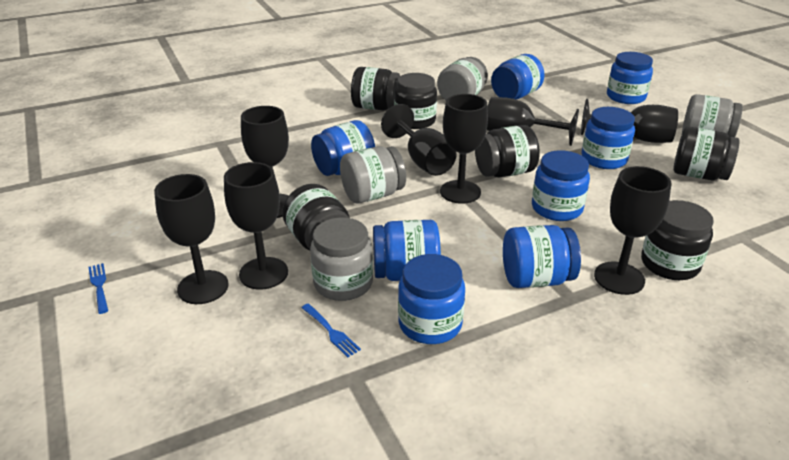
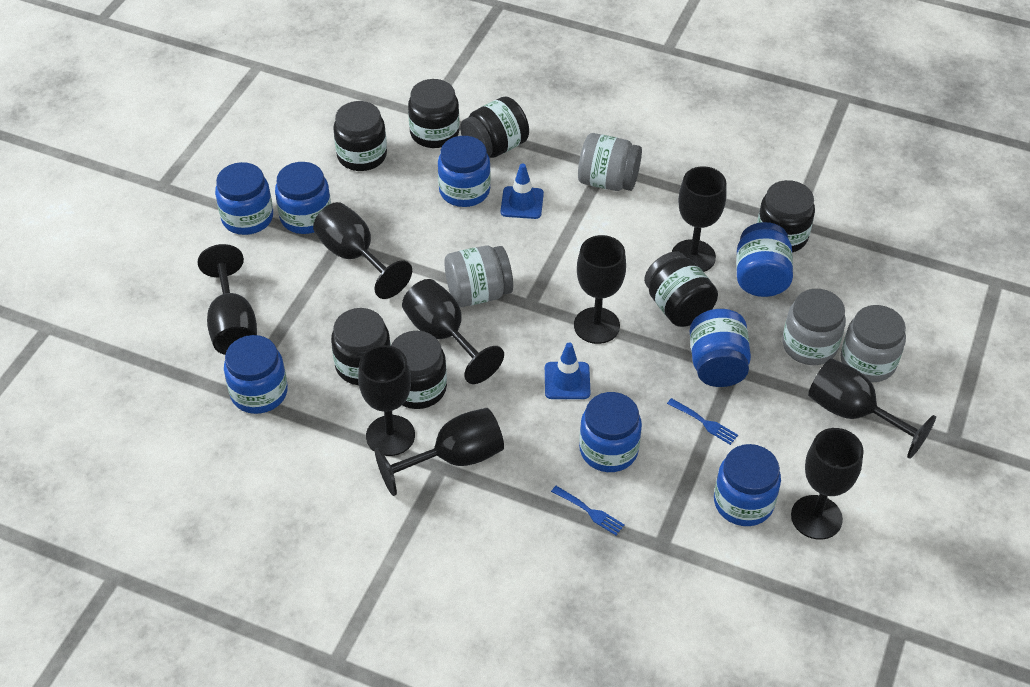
black goblet: [154,174,229,304] [224,162,288,290] [241,106,289,218] [381,104,457,176] [440,94,488,204] [487,97,579,146] [581,99,678,143] [594,166,671,295] = 8 -> [197,244,257,355] [313,202,412,299] [358,345,415,456] [375,408,504,496] [402,279,504,384] [574,235,626,344] [672,166,727,272] [791,428,864,540] [808,358,936,459] = 9
black jar: [282,184,350,251] [351,67,400,110] [394,73,437,129] [475,125,540,177] [641,200,714,280] [673,127,740,180] = 6 -> [331,308,391,385] [333,101,387,171] [391,331,447,409] [408,79,460,148] [460,97,529,158] [644,252,718,327] [757,180,815,252] = 7
blue traffic cone: none = 0 -> [501,164,544,219] [545,342,591,399] = 2

